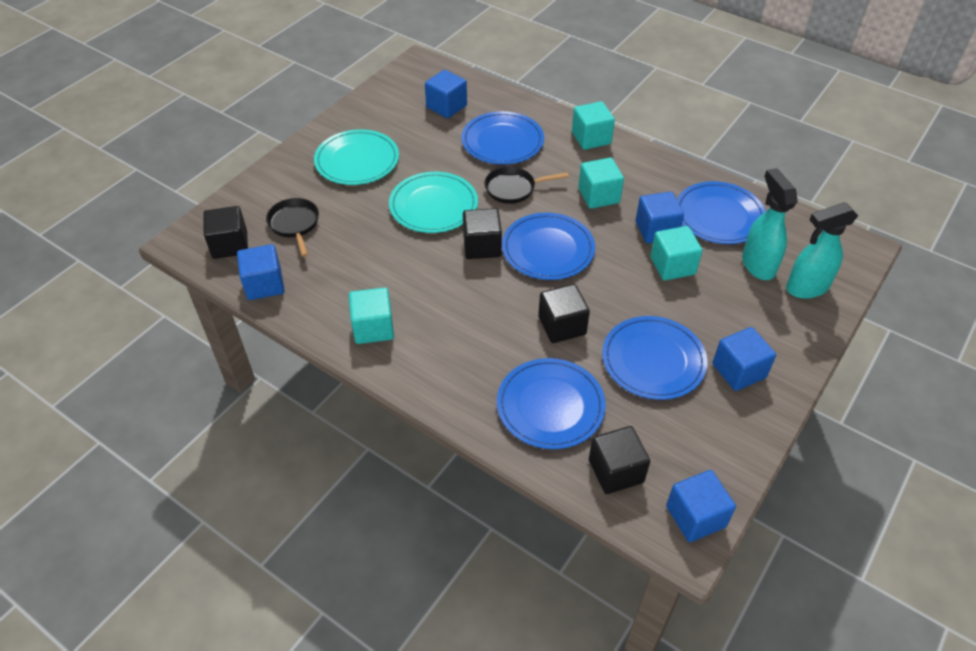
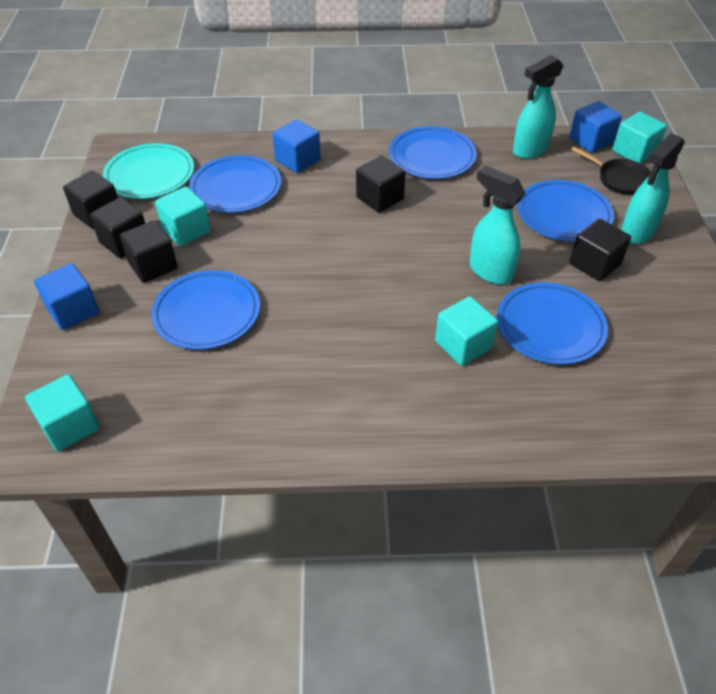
black cube: [203,206,248,259] [463,208,502,259] [538,284,590,343] [589,426,650,494] = 4 -> [63,171,118,229] [90,197,145,258] [120,220,178,283] [356,156,406,213] [569,218,631,281] = 5
black pan: [266,198,319,257] [484,166,569,204] = 2 -> [571,146,651,195] = 1
blue cube: [237,244,285,300] [425,70,467,118] [636,192,684,244] [666,470,736,542] [713,327,776,391] = 5 -> [34,263,99,330] [273,119,320,173] [569,101,622,153] = 3
turquoise plate: [314,129,399,185] [389,172,478,233] = 2 -> [103,143,194,199] = 1
turquoise spray bottle: [742,168,798,280] [786,202,858,299] = 2 -> [470,166,526,285] [513,55,564,159] [621,134,685,244] = 3

